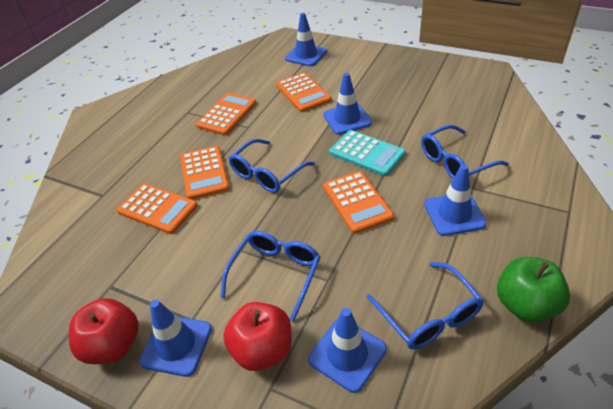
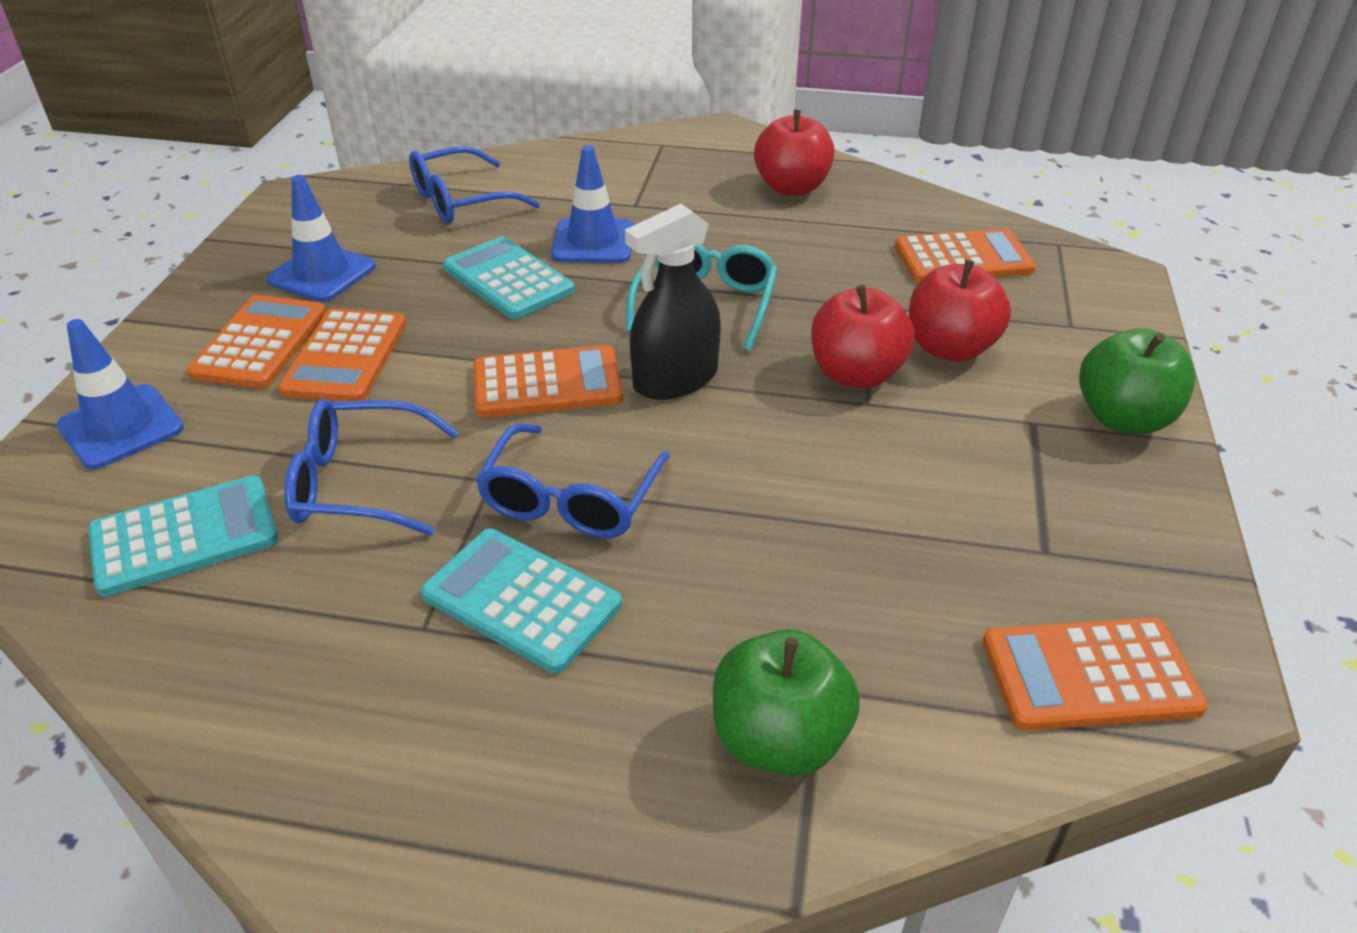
black spray bottle: none = 0 -> [625,204,721,400] = 1
blue glasses: [220,231,320,322] [228,139,315,193] [366,262,484,350] [421,125,509,179] = 4 -> [284,399,459,536] [409,146,540,223] [475,424,670,538] = 3
blue traffic cone: [139,300,212,377] [285,13,327,66] [308,308,387,393] [323,73,372,135] [424,164,487,236] = 5 -> [57,319,184,469] [267,175,376,302] [551,146,634,263] = 3
green apple: [497,257,570,322] = 1 -> [713,629,860,776] [1079,328,1195,434] = 2
red apple: [69,298,139,364] [223,302,291,371] = 2 -> [754,110,835,196] [811,285,915,389] [909,260,1011,362] = 3
turquoise calculator: [329,130,406,176] = 1 -> [88,475,278,597] [420,529,622,674] [443,236,575,319] = 3
turquoise glasses: none = 0 -> [626,244,778,351] = 1

